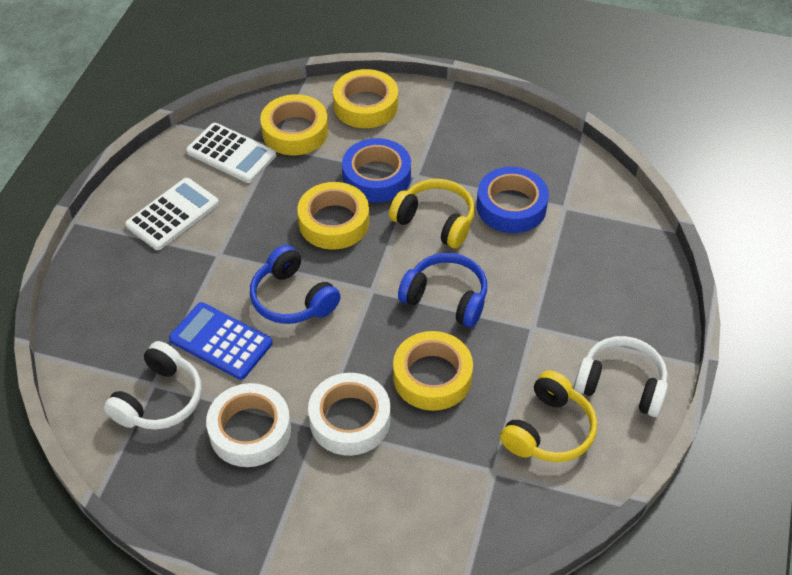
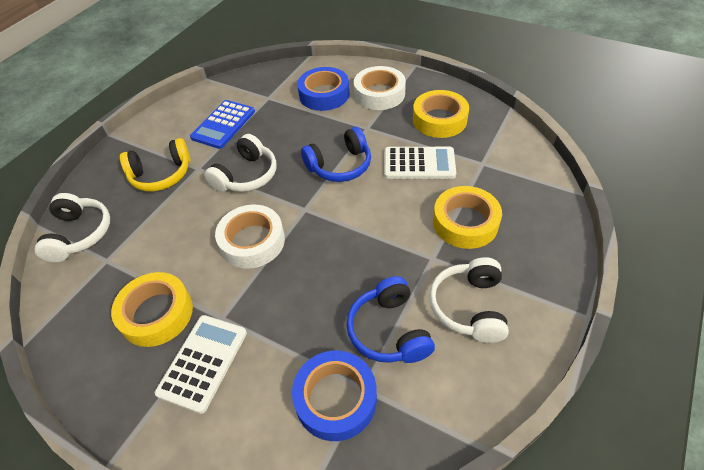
white headphones: [104,341,202,430] [574,336,668,417] = 2 -> [34,193,110,262] [204,134,277,192] [429,257,509,343] = 3
yellow headphones: [389,179,475,248] [500,370,597,462] = 2 -> [120,138,190,192] = 1
yellow tape: [260,94,328,155] [297,182,369,250] [333,69,398,128] [393,331,473,411] = 4 -> [111,272,193,347] [413,90,469,138] [433,186,502,249] = 3

